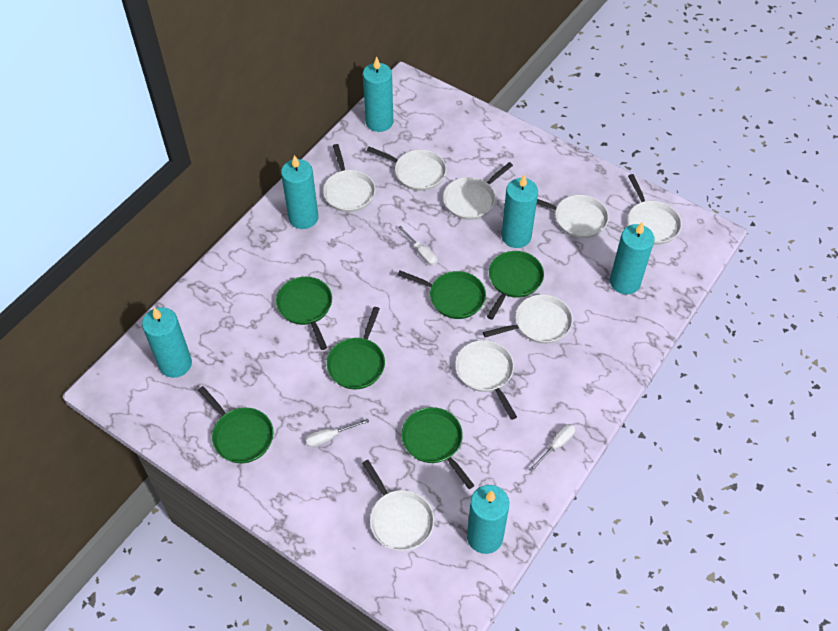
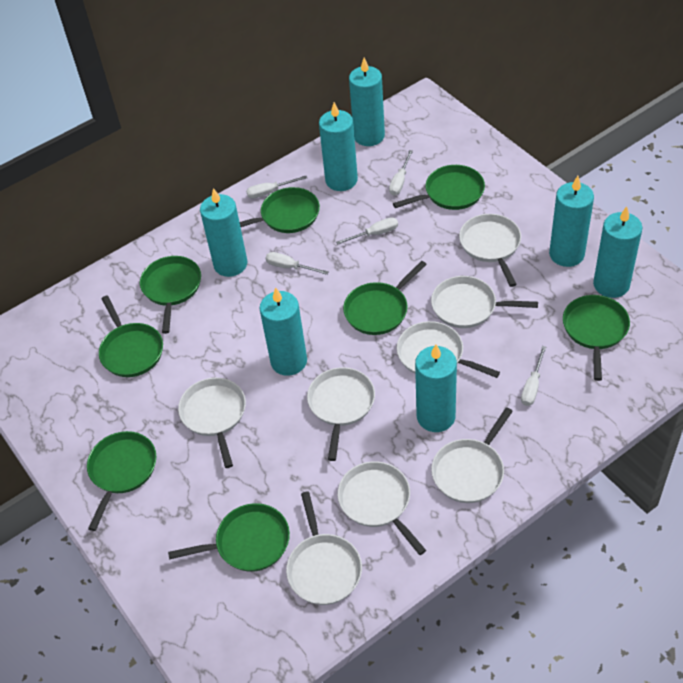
green pan: [198,386,273,463] [276,277,332,350] [326,307,385,389] [398,271,486,319] [401,407,475,489] [487,251,544,320] = 6 -> [87,431,156,531] [99,295,163,377] [140,256,201,334] [168,503,290,572] [240,187,320,233] [343,261,427,335] [393,165,485,210] [563,295,630,381] = 8
turquoise candle: [142,307,192,378] [281,155,318,229] [363,56,393,132] [467,485,509,554] [502,174,538,248] [610,222,654,295] = 6 -> [200,188,247,277] [260,287,307,376] [319,102,358,191] [349,58,385,146] [415,344,457,432] [549,176,594,267] [593,206,642,298] = 7
white screwdriver: [305,419,369,447] [398,226,437,266] [529,424,575,472] = 3 -> [246,176,307,199] [266,252,328,275] [336,217,398,244] [389,150,413,196] [521,346,546,406] = 5

